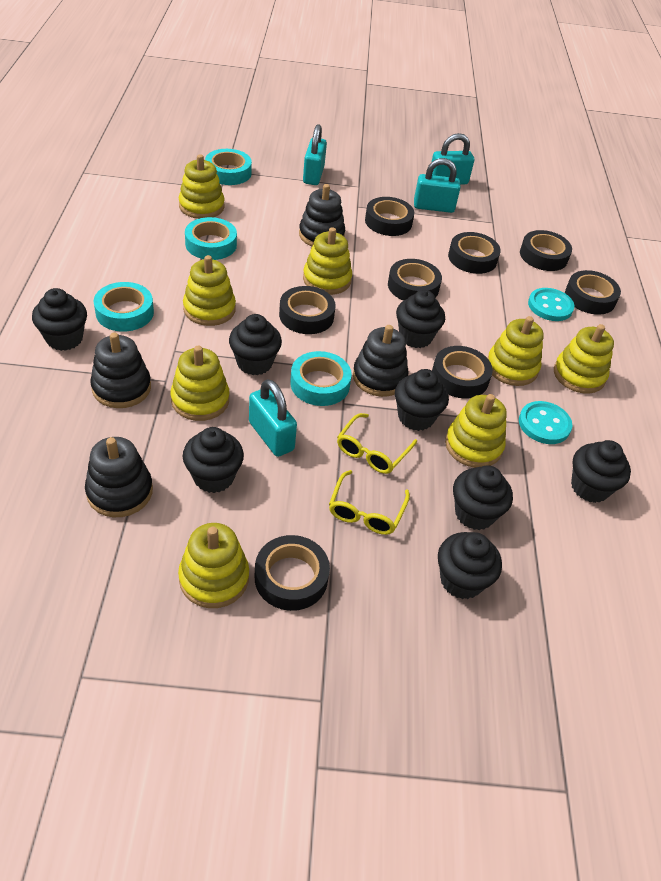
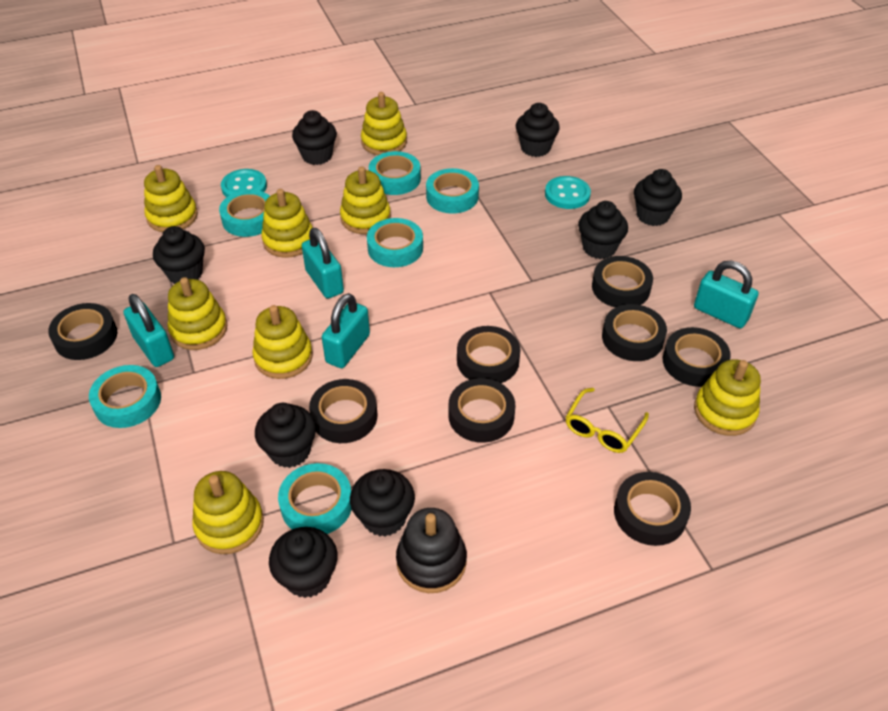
black stacking toy: [85,437,153,517] [90,332,151,408] [299,184,345,246] [353,325,408,397] = 4 -> [396,508,467,593] = 1
turquoise tape: [94,282,154,332] [185,217,237,260] [205,149,252,185] [290,351,352,406] = 4 -> [89,365,161,428] [219,190,270,237] [278,463,352,534] [367,218,423,267] [369,151,421,195] [426,168,479,214] = 6
yellow glasses: [329,470,410,535] [337,413,417,474] = 2 -> [566,388,649,453] = 1

